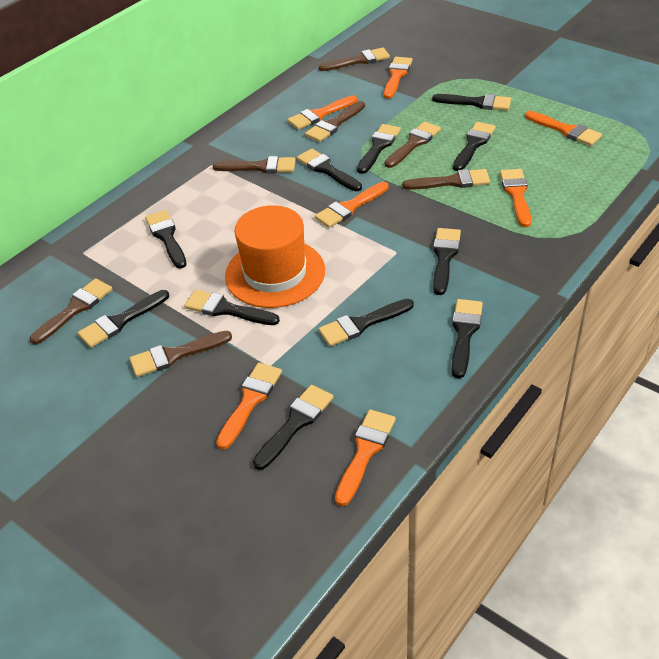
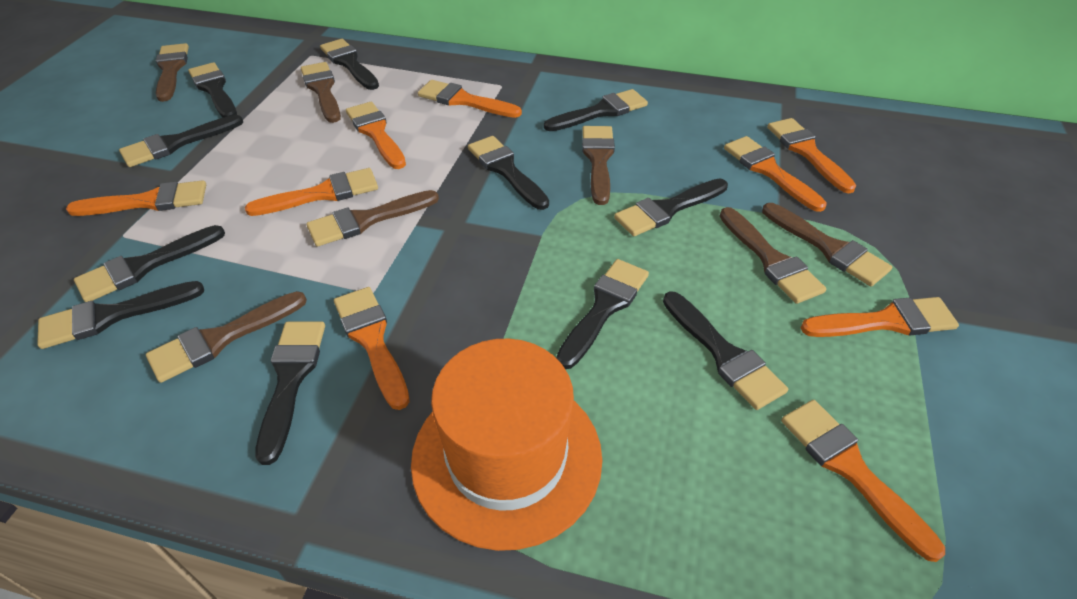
orange brush: [216,363,282,450] [287,95,357,130] [315,182,389,228] [335,410,396,506] [384,57,412,99] [500,169,531,227] [525,111,602,146] = 7 -> [66,180,206,216] [245,168,378,216] [334,287,410,410] [346,102,406,169] [418,80,522,118] [724,136,827,212] [767,118,856,193] [781,400,945,562] [801,297,959,337] = 9

